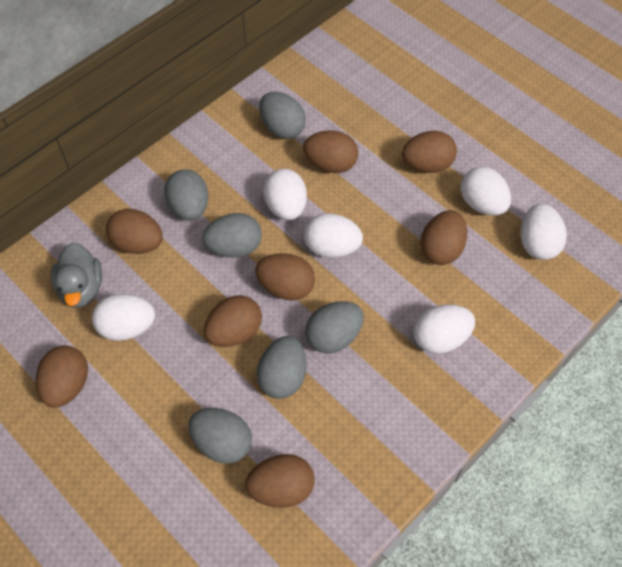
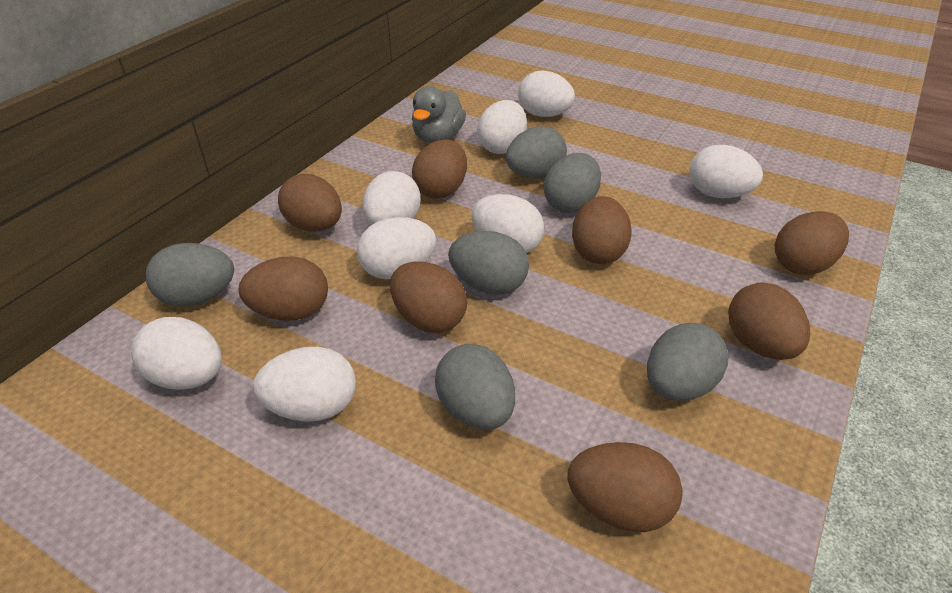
white egg: [92,294,155,341] [263,169,307,220] [304,213,363,258] [414,304,475,354] [460,166,511,216] [520,203,567,260] = 6 -> [131,317,222,390] [253,347,356,422] [357,217,436,279] [362,171,421,225] [472,194,544,253] [477,100,527,154] [518,71,575,117] [689,145,763,198] = 8

